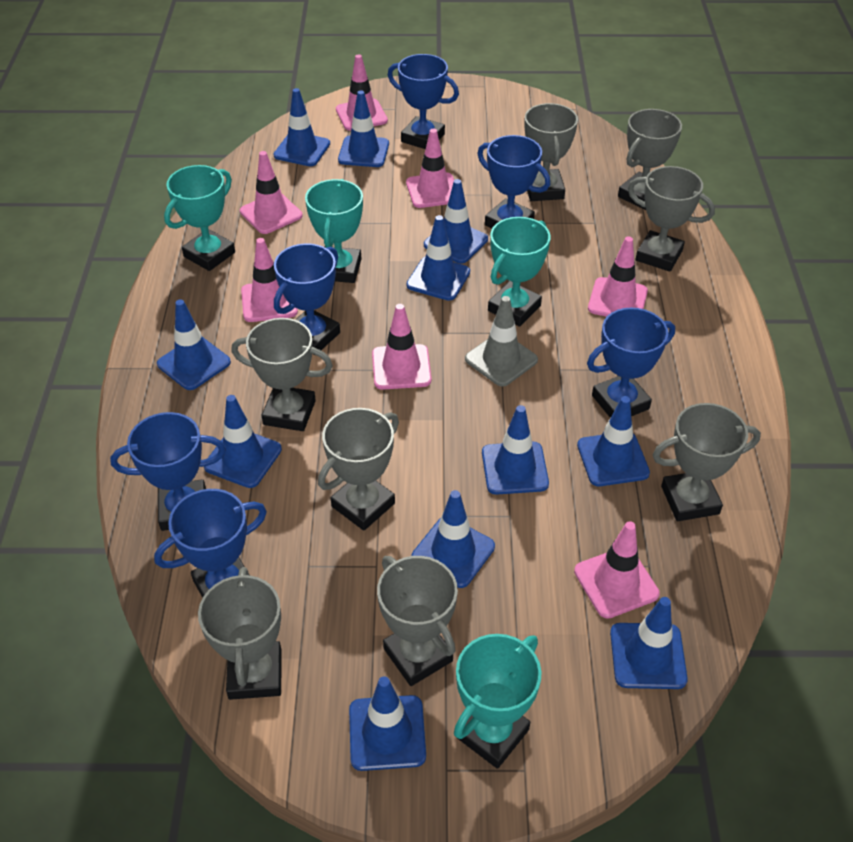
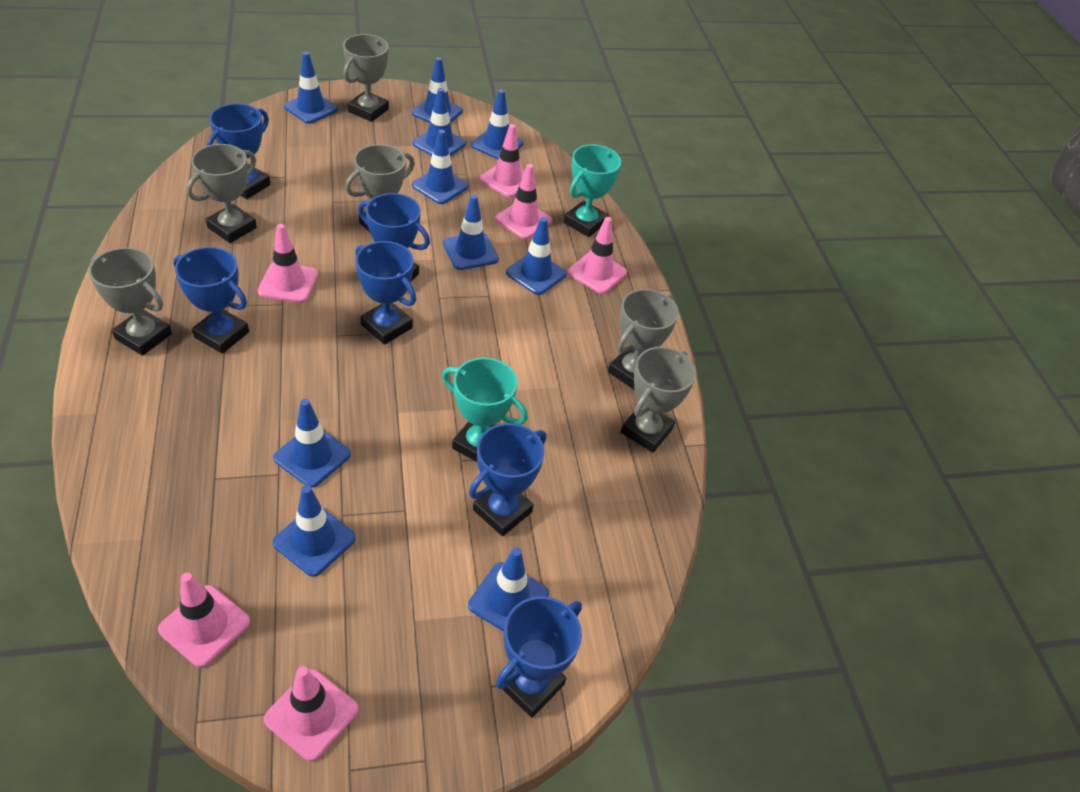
blue traffic cone: [157,300,231,390] [204,395,282,488] [274,88,330,166] [338,90,389,167] [349,676,426,771] [407,215,470,301] [412,490,495,588] [424,179,488,263] [482,405,549,495] [577,396,650,486] [610,597,688,689] = 11 -> [272,485,356,577] [273,399,351,488] [284,52,338,124] [412,57,463,123] [412,129,469,204] [413,88,466,156] [443,195,499,270] [468,548,549,632] [471,89,523,159] [506,217,567,295] = 10
grey traffic cone: [465,296,538,387] = 1 -> none = 0
grey trophy: [198,567,282,700] [231,318,333,431] [318,408,399,531] [377,556,458,686] [524,103,578,201] [618,109,682,210] [628,166,715,272] [653,403,761,521] = 8 -> [89,247,172,356] [187,144,257,243] [343,34,389,122] [345,144,415,234] [608,289,679,390] [621,347,696,452] = 6
pink traffic cone: [240,151,302,234] [241,238,298,322] [336,54,388,131] [372,304,431,390] [406,129,454,208] [574,521,660,619] [588,236,648,317] = 7 -> [158,572,250,667] [258,224,318,303] [264,666,359,761] [480,124,524,197] [495,164,553,239] [568,217,627,294] = 6
turquoise trophy: [164,165,235,271] [305,179,363,283] [454,634,542,769] [488,217,551,327] = 4 -> [442,358,528,462] [564,145,621,237] = 2

